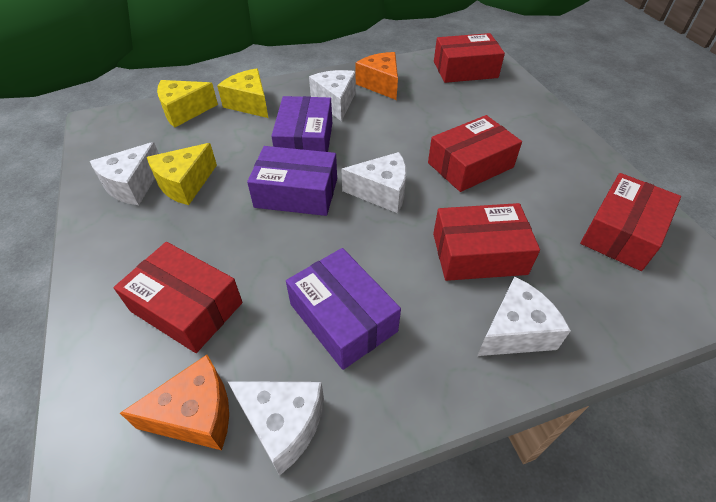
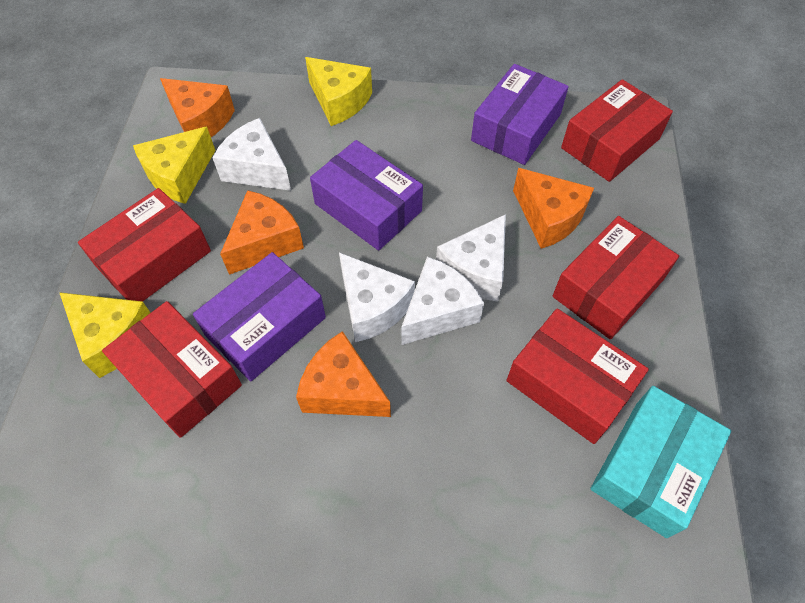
orange cheese: [120,355,229,450] [356,52,398,100] = 2 -> [160,78,235,137] [220,190,304,275] [296,331,391,417] [513,168,594,249] = 4
turquoise box: none = 0 -> [590,386,731,538] = 1
white cheese: [90,142,159,205] [228,381,324,476] [309,70,356,121] [341,152,406,213] [477,276,571,356] = 5 -> [213,118,291,191] [339,252,415,342] [401,257,484,345] [436,214,506,302] = 4

